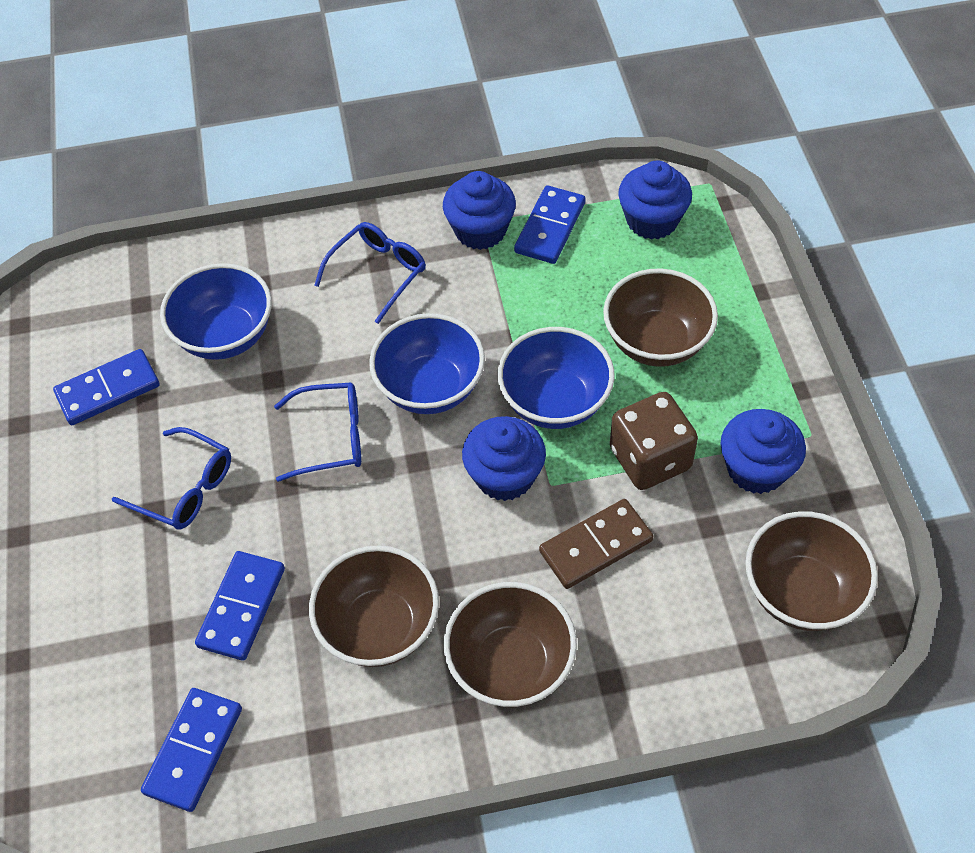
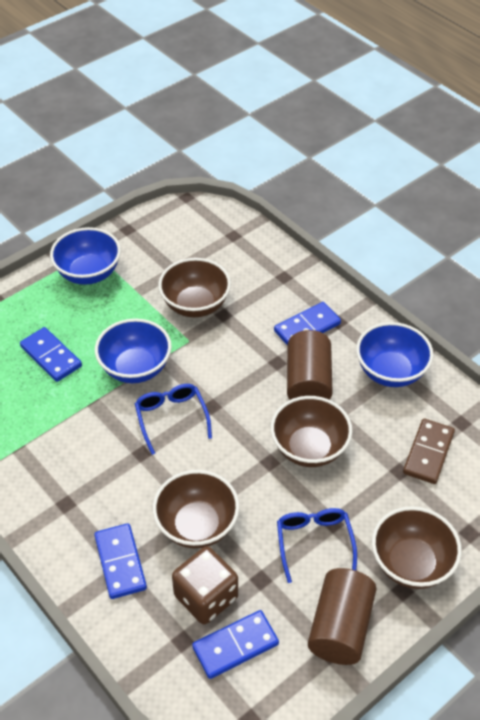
blue cupcake: [443,171,516,250] [462,416,546,501] [618,160,692,240] [721,409,806,494] = 4 -> none = 0
blue glasses: [112,427,231,530] [274,382,361,482] [314,222,426,324] = 3 -> [135,384,212,455] [277,508,357,583] = 2
brown cylinder: none = 0 -> [287,330,332,400] [308,568,376,665] = 2

